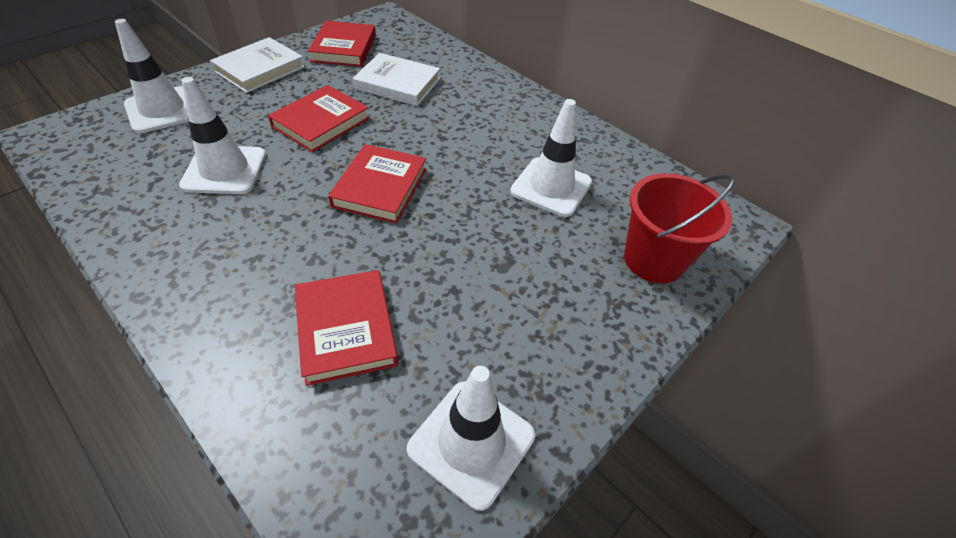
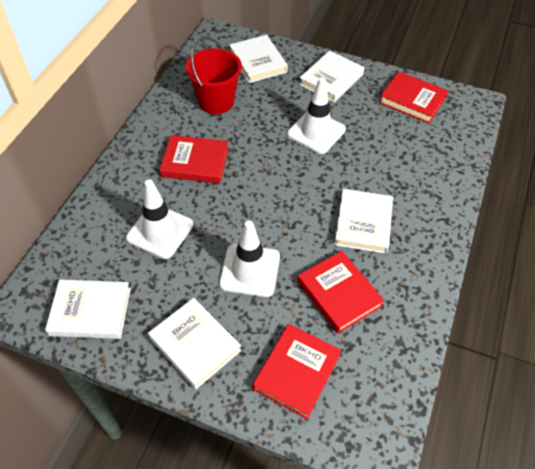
white book: [210,37,305,93] [353,53,440,106] = 2 -> [45,279,131,339] [148,298,241,389] [229,35,288,83] [299,50,364,103] [334,189,393,254] = 5
white traffic cone: [115,19,188,133] [179,77,266,194] [407,366,535,511] [510,99,592,217] = 4 -> [126,180,193,259] [219,221,280,297] [287,77,346,154] = 3

